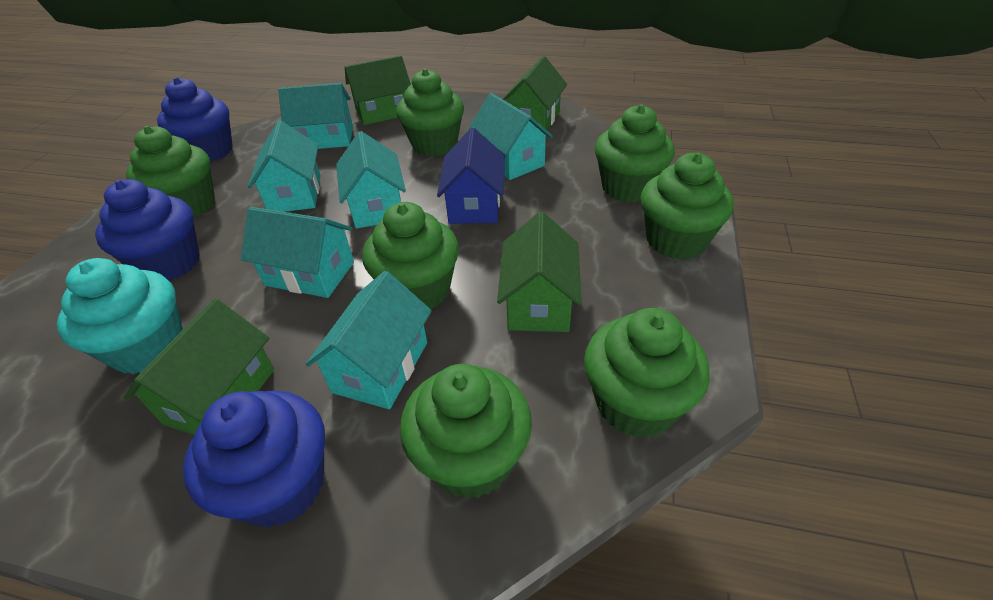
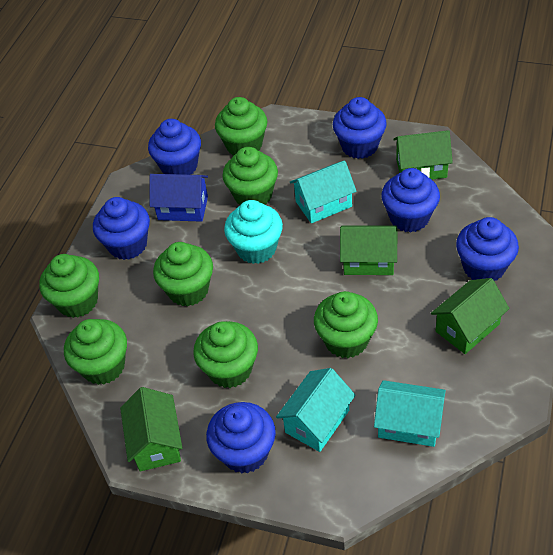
blue cupcake: [95,179,200,281] [157,77,233,162] [183,391,325,528] = 3 -> [93,197,150,260] [148,119,201,175] [206,402,276,473] [333,97,387,159] [381,168,440,233] [456,217,519,281] = 6
turquoise house: [241,207,354,298] [248,121,320,212] [278,83,353,149] [306,271,432,409] [336,131,406,229] [469,93,553,180] = 6 -> [276,368,356,452] [290,160,357,223] [374,380,446,447] = 3

